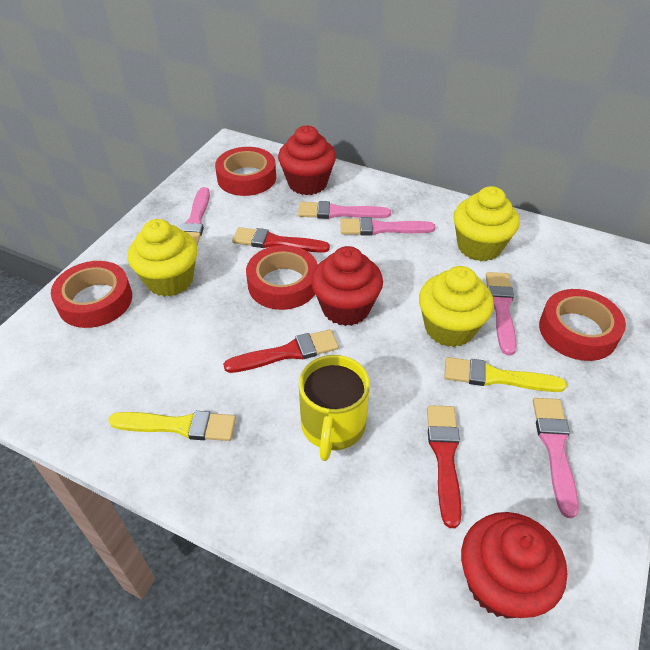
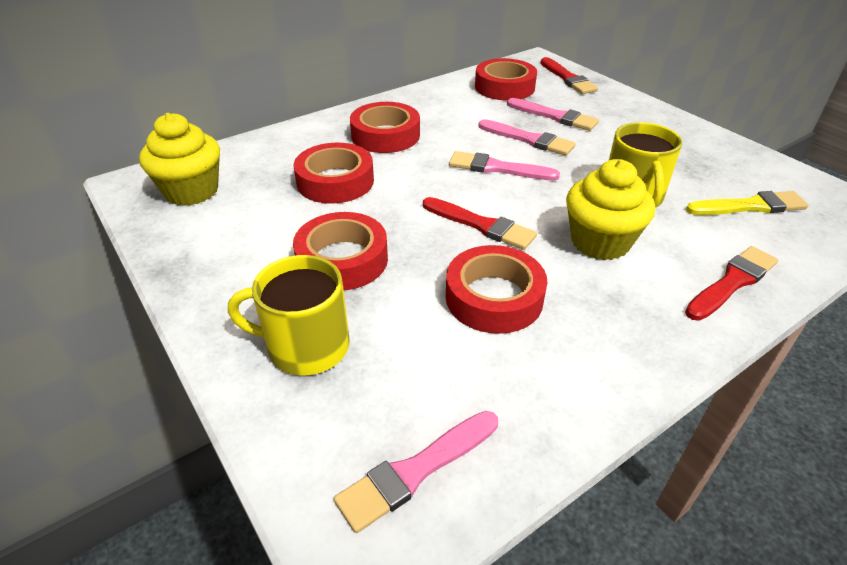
pink brush: [180,187,210,246] [298,201,391,219] [340,217,436,235] [486,272,517,356] [533,398,579,518] = 5 -> [334,411,498,533] [449,151,560,180] [478,119,575,156] [507,98,599,131] = 4
red cupcake: [278,125,336,195] [311,246,383,326] [461,512,567,619] = 3 -> none = 0
red tape: [51,261,132,328] [215,147,276,196] [246,245,318,310] [539,289,626,361] = 4 -> [293,212,388,290] [294,143,374,204] [350,102,420,153] [446,245,547,334] [475,58,537,101] = 5
yellow brush: [108,411,236,441] [444,357,567,392] = 2 -> [686,191,809,215] = 1
yellow cupcake: [128,219,198,297] [419,266,494,347] [453,186,520,261] = 3 -> [139,113,220,206] [566,159,655,260] = 2
yellow mug: [299,355,370,461] = 1 -> [228,255,350,376] [609,122,682,208] = 2

